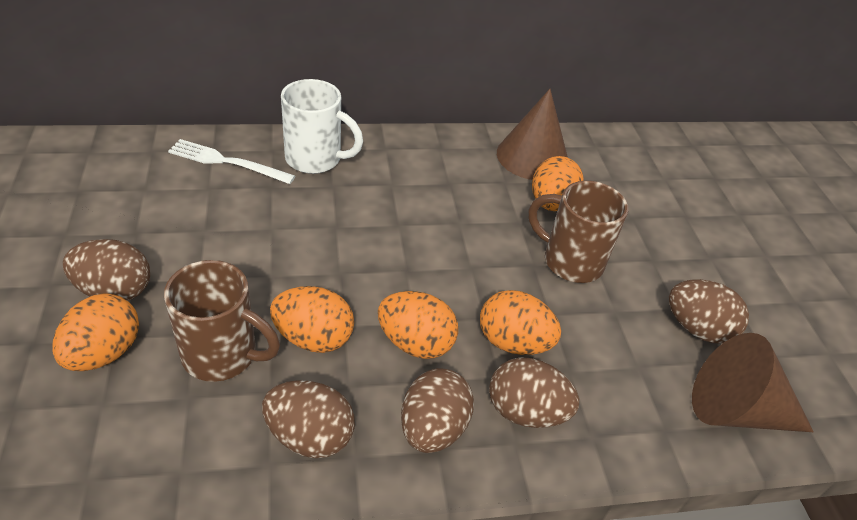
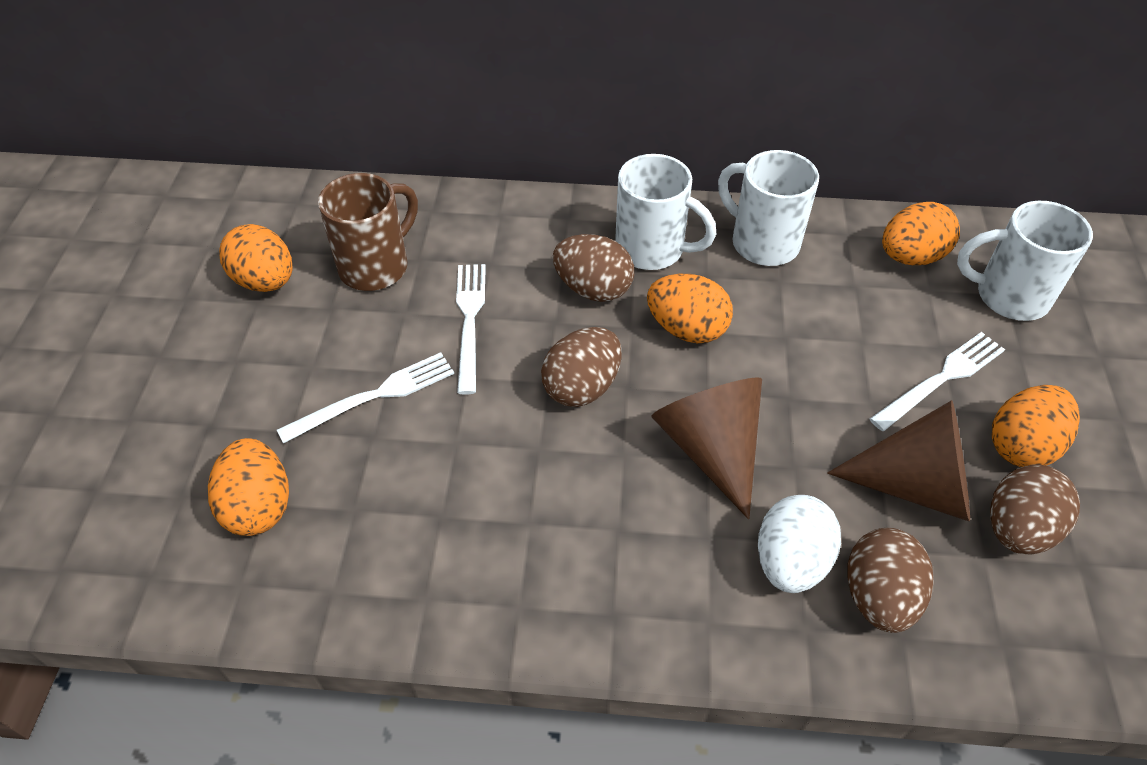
brown egg: [63,239,150,301] [262,380,355,458] [401,368,474,453] [489,357,579,428] [669,279,749,344] = 5 -> [541,327,622,407] [553,234,634,302] [847,528,933,633] [990,465,1080,555] = 4
brown mug: [164,260,280,382] [528,181,628,283] = 2 -> [318,173,418,291] = 1
white egg: none = 0 -> [758,495,841,593] = 1
white fork: [168,139,295,184] = 1 -> [277,352,454,444] [456,264,486,395] [870,332,1005,431] = 3
white mug: [281,79,363,174] = 1 -> [615,154,716,270] [718,150,819,266] [957,201,1093,321] = 3

